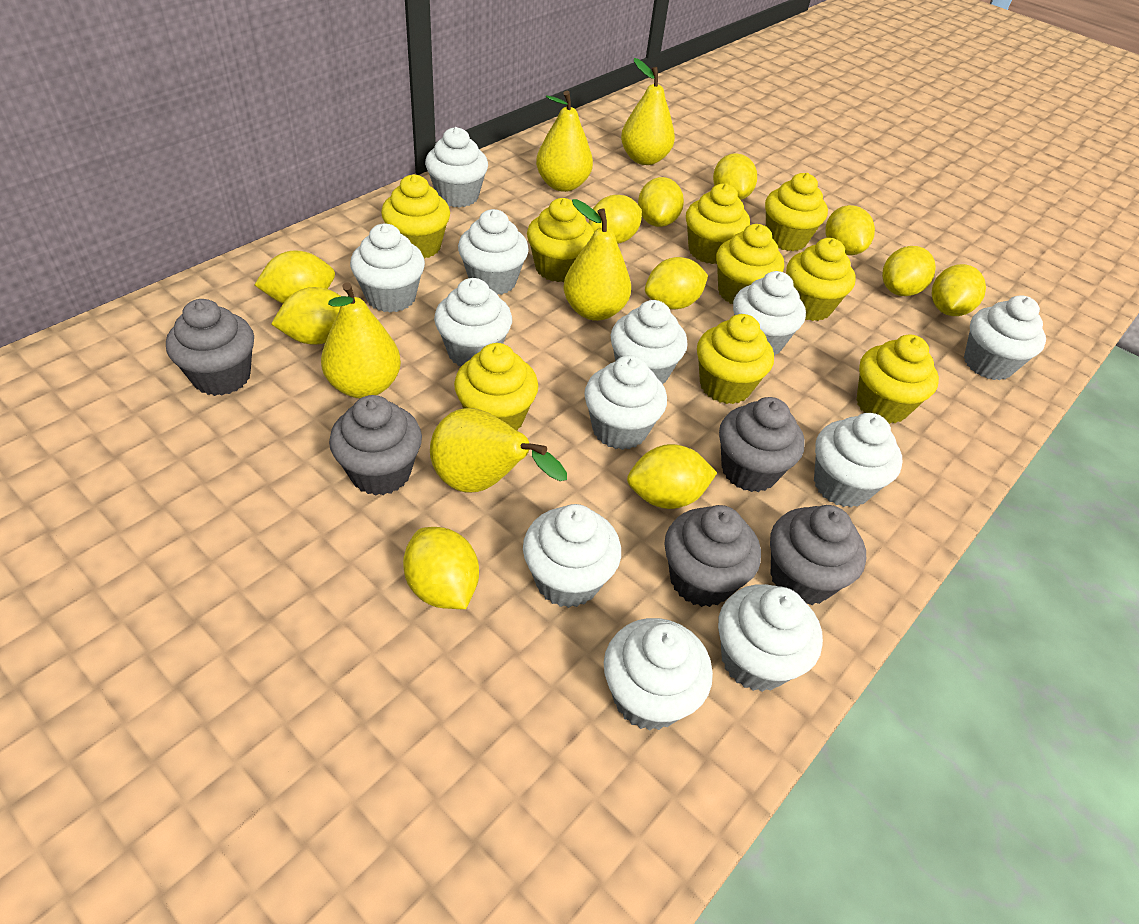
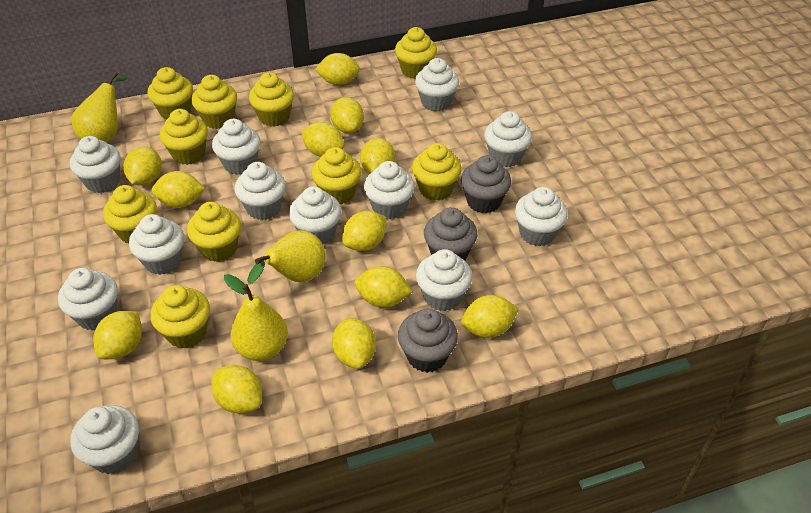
grey cupcake: [166,299,254,396] [329,395,422,496] [664,505,761,607] [719,397,805,492] [770,505,866,605] = 5 -> [398,308,458,373] [424,207,477,261] [461,155,511,213] = 3
yellow cupcake: [381,174,450,259] [454,343,538,431] [527,198,594,282] [686,183,750,264] [697,314,774,404] [716,224,784,304] [765,173,828,251] [786,238,856,321] [857,335,939,424] = 9 -> [103,185,157,243] [147,67,193,119] [150,285,210,348] [160,109,208,165] [187,202,241,262] [191,75,237,129] [249,72,294,127] [312,147,361,205] [395,27,437,79] [412,143,462,201] = 10
yellow lemon: [255,250,335,304] [271,287,341,345] [403,527,479,609] [589,195,642,244] [627,444,717,509] [638,177,684,227] [645,257,708,309] [713,153,757,200] [825,205,875,255] [882,246,936,296] [932,264,986,316] = 11 -> [93,311,142,359] [123,147,162,186] [151,171,205,208] [211,365,262,414] [301,122,345,157] [315,53,360,85] [330,97,364,133] [332,318,376,369] [342,211,386,251] [355,266,413,307] [360,138,395,174] [461,295,519,338] = 12
yellow pear: [321,282,401,398] [430,408,567,493] [536,91,593,192] [563,199,631,321] [621,58,675,165] = 5 -> [71,72,127,142] [224,274,288,361] [247,230,326,284] = 3

